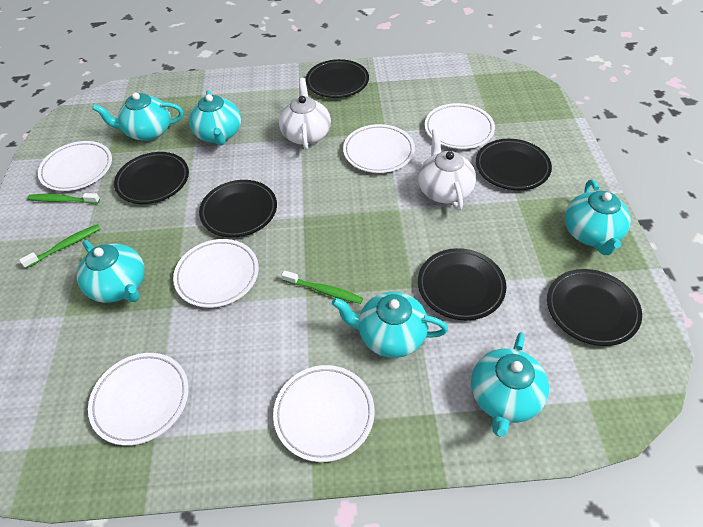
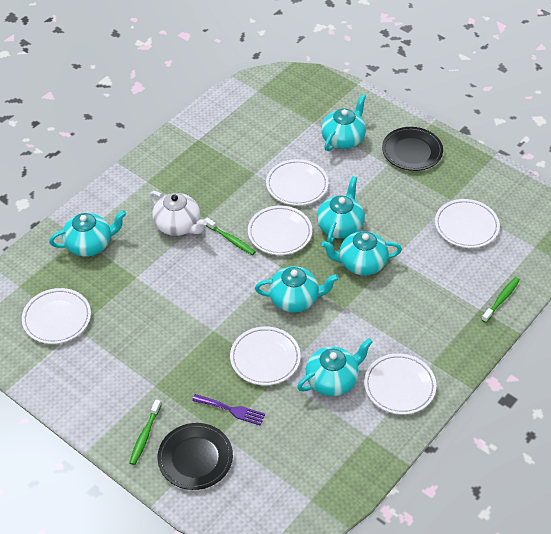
black plate: [114,152,189,204] [199,180,277,237] [306,59,369,98] [418,248,506,320] [476,139,552,190] [547,269,642,346] = 6 -> [157,423,233,490] [382,127,443,171] = 2
purple fork: none = 0 -> [192,394,265,426] = 1
white teapot: [279,78,331,150] [418,129,476,210] = 2 -> [150,191,207,236] = 1

